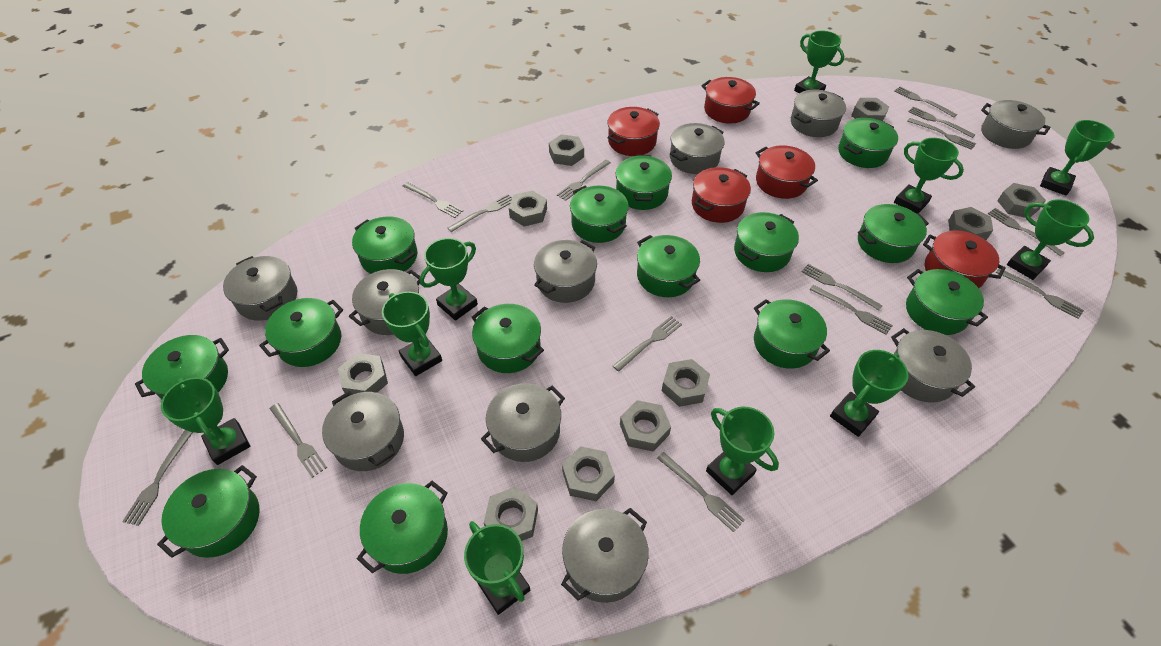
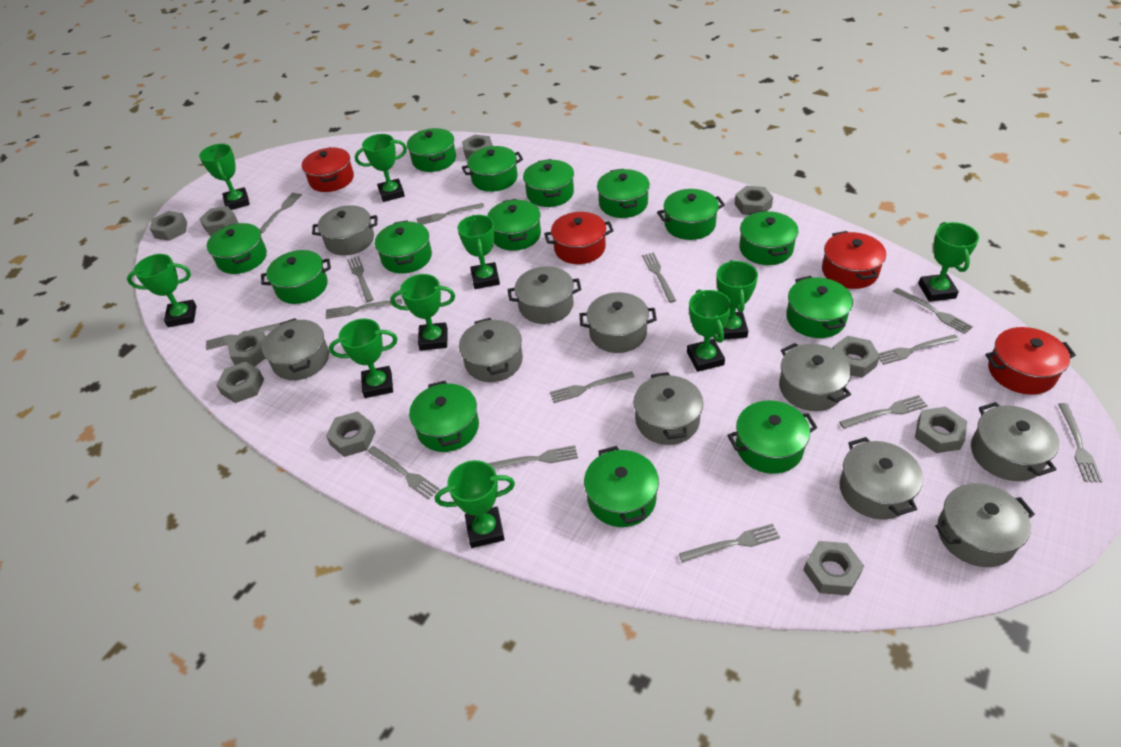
red pot: [607,107,660,156] [692,167,751,223] [702,77,760,123] [756,145,818,199] [923,231,1006,288] = 5 -> [302,147,354,192] [544,212,614,264] [822,231,886,289] [985,327,1076,395] = 4

